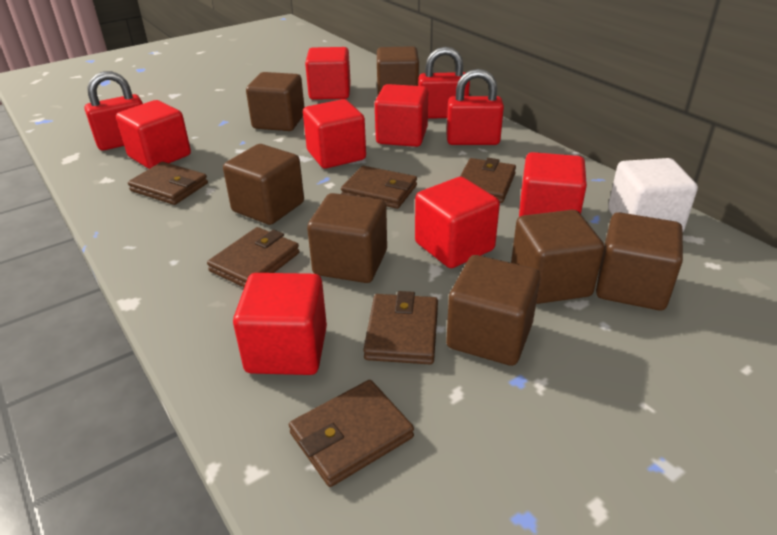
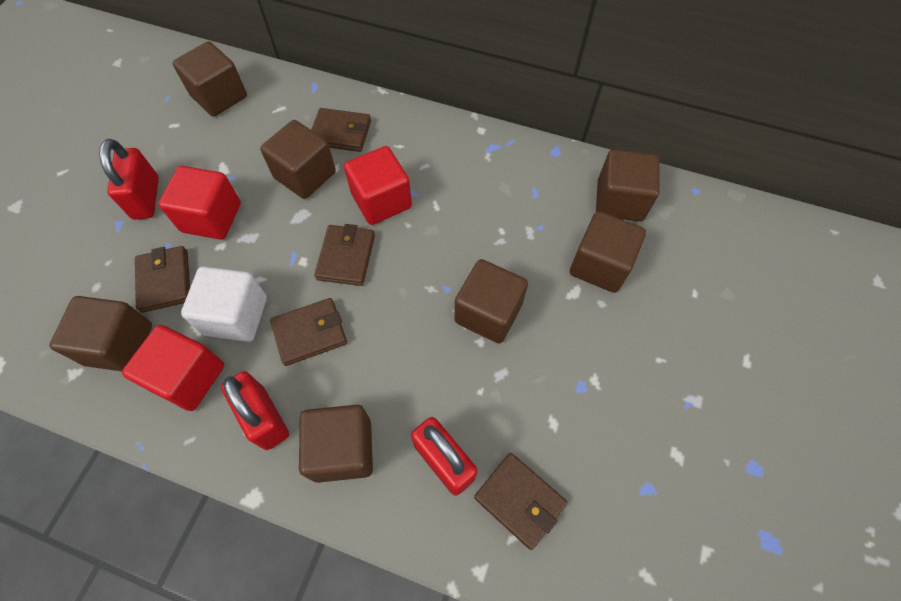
brown wallet: [128,162,208,205] [207,227,299,287] [289,380,414,487] [341,166,417,209] [363,291,438,365] [460,158,516,203] = 6 -> [135,246,190,313] [270,298,347,366] [311,108,371,152] [314,224,375,286] [474,453,567,550] = 5
red cube: [116,100,191,169] [233,273,327,375] [303,99,366,168] [305,47,351,100] [375,84,428,147] [415,177,500,268] [519,152,587,217] = 7 -> [122,325,224,411] [158,166,241,240] [344,146,412,225] = 3

